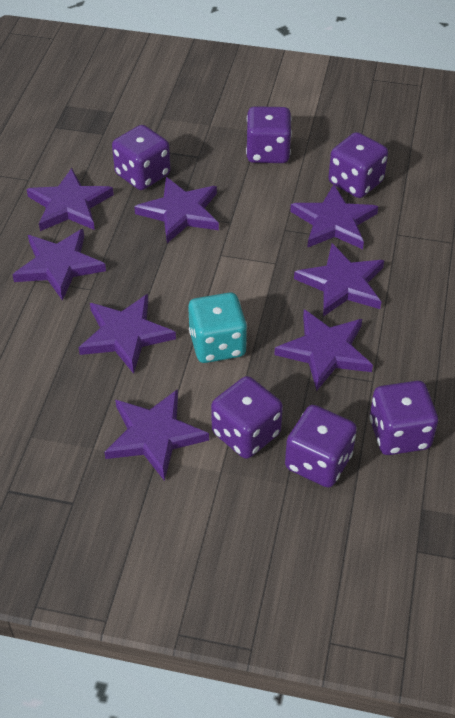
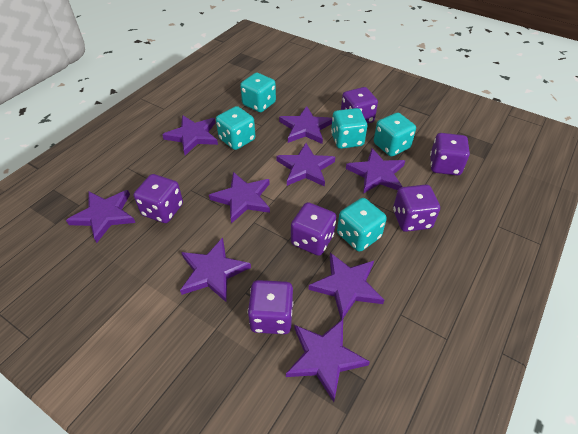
purple star: [12,229,106,301] [27,168,114,231] [79,294,176,374] [104,389,209,481] [134,177,219,243] [274,309,373,391] [290,184,378,249] [294,243,384,316] = 8 -> [66,190,136,243] [162,115,218,155] [180,238,251,302] [209,172,270,224] [276,143,335,187] [279,106,332,144] [286,319,370,402] [308,253,384,320] [346,148,405,194] = 9
turquoise dice: [188,292,247,363] = 1 -> [216,106,255,150] [240,73,276,112] [331,108,367,149] [337,198,387,252] [374,113,416,156] = 5

